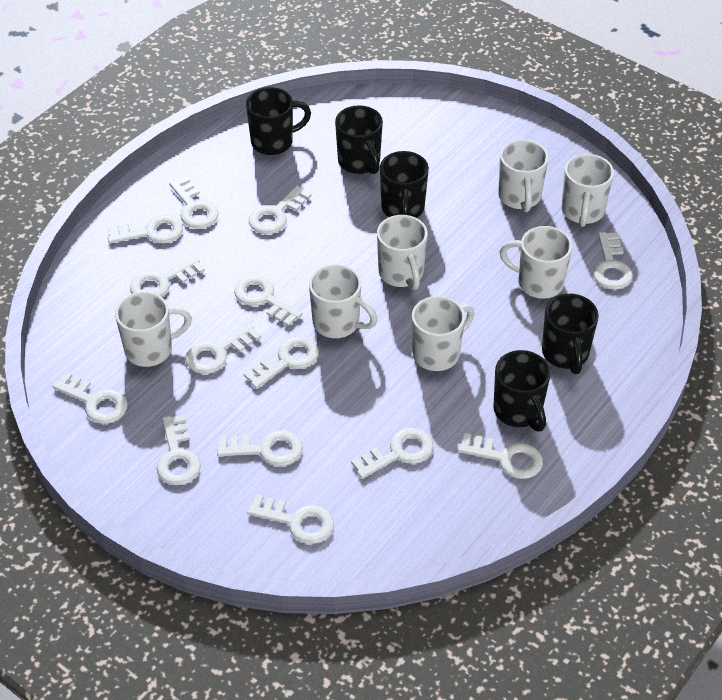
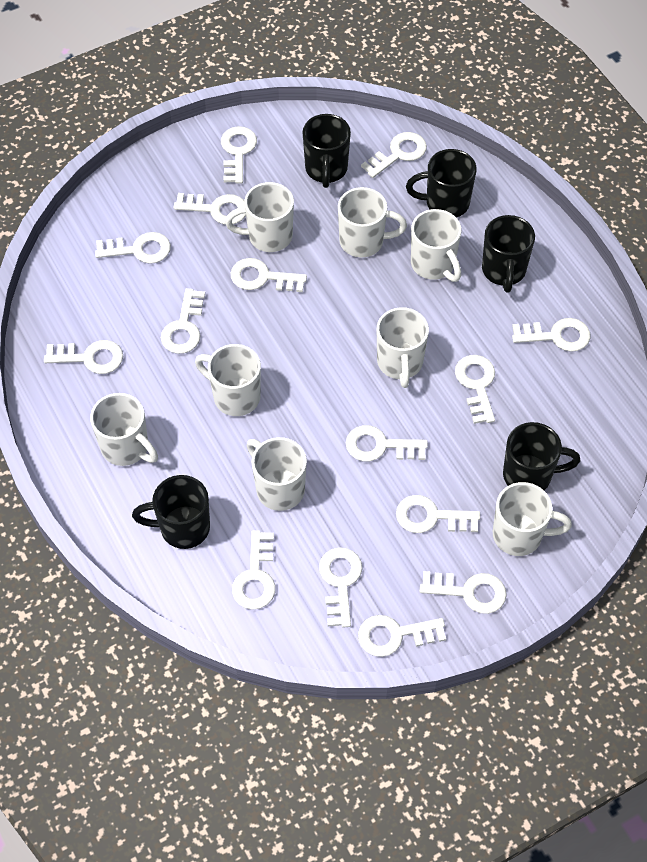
white key: [52,372,128,424] [108,215,183,243] [130,257,205,297] [157,414,201,485] [169,176,219,229] [185,323,261,374] [217,430,303,466] [234,275,303,327] [244,336,319,389] [247,494,334,544] [249,185,312,234] [351,428,433,479] [458,433,543,479] [593,232,633,290] = 14 -> [44,340,123,374] [95,232,171,264] [161,288,205,354] [173,193,246,225] [221,126,257,184] [231,258,307,292] [232,530,276,610] [319,547,362,627] [346,425,428,461] [358,615,446,657] [361,132,427,178] [396,495,480,533] [420,571,507,614] [455,355,495,424] [512,318,590,352] = 15
white mug: [115,292,192,367] [309,264,378,338] [377,215,428,290] [412,296,474,371] [498,140,549,212] [499,226,572,299] [562,154,614,227] = 7 -> [90,393,158,466] [195,344,261,416] [225,182,294,252] [246,437,307,511] [338,187,407,258] [377,307,429,388] [411,209,461,282] [493,482,572,556] = 8

